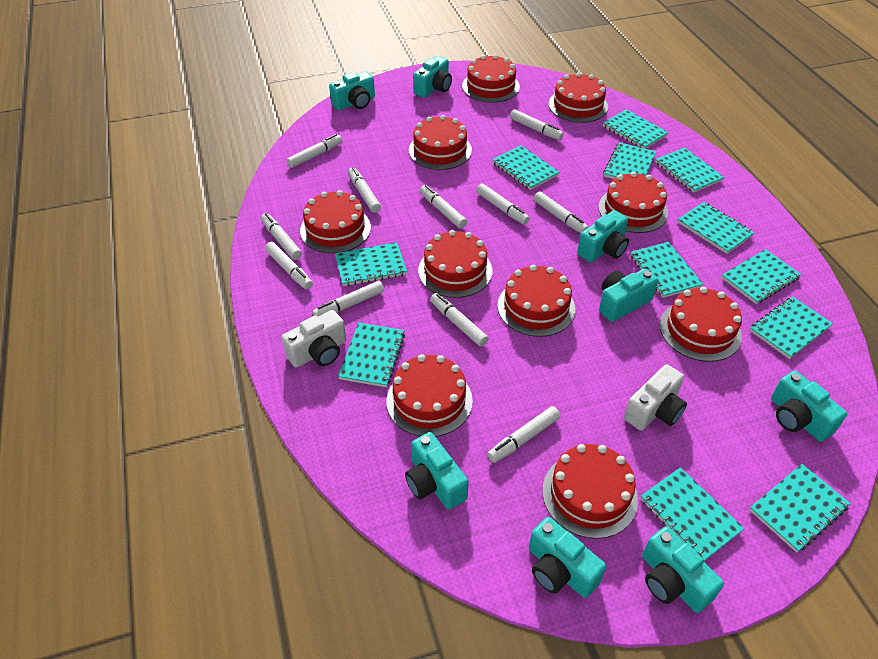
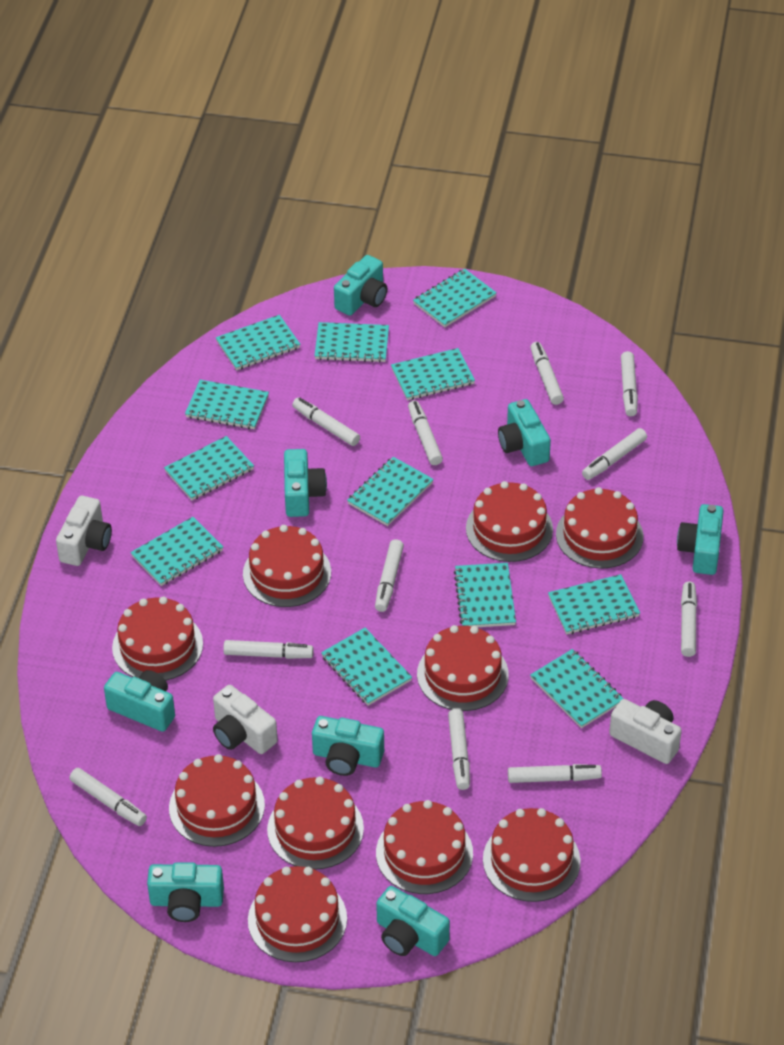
white camera: [281,310,346,368] [624,364,687,431] = 2 -> [56,496,112,566] [213,685,278,754] [609,699,682,764] = 3

